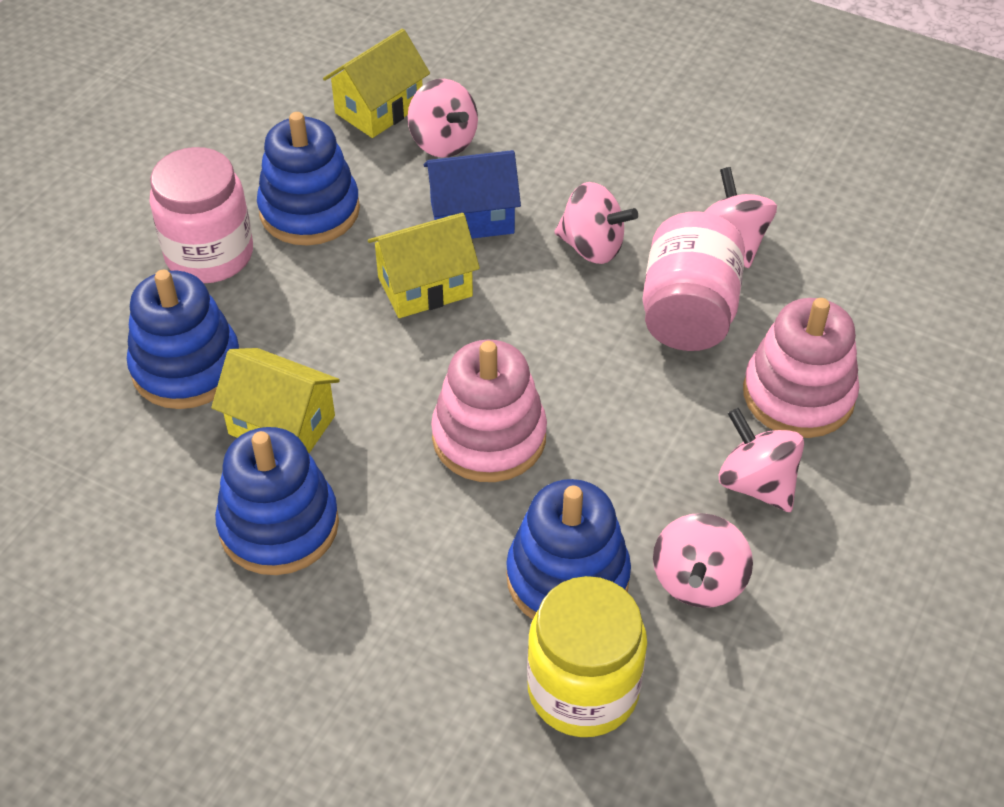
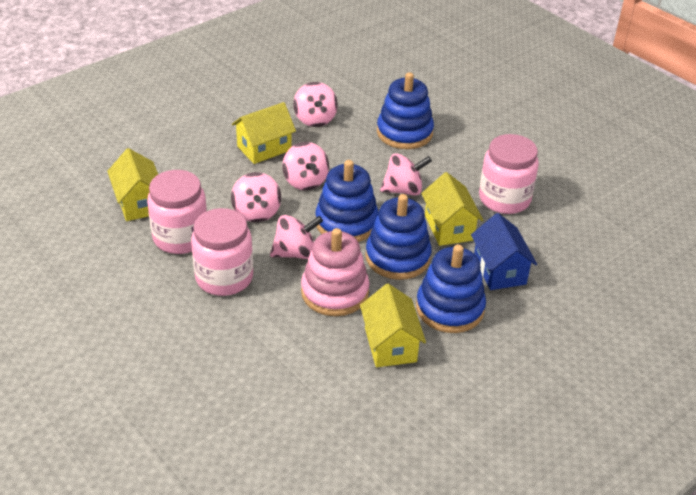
pink jar: [149,147,253,283] [643,211,745,351] = 2 -> [147,170,207,254] [191,208,253,296] [479,134,539,214] = 3
pink stacking toy: [431,340,547,482] [743,298,859,438] = 2 -> [301,228,369,316] = 1
yellow house: [211,348,340,453] [323,29,430,138] [368,213,480,318] = 3 -> [107,148,158,221] [232,102,296,164] [360,284,426,367] [421,172,483,246] = 4
yellow jar: [527,576,647,737] = 1 -> none = 0

